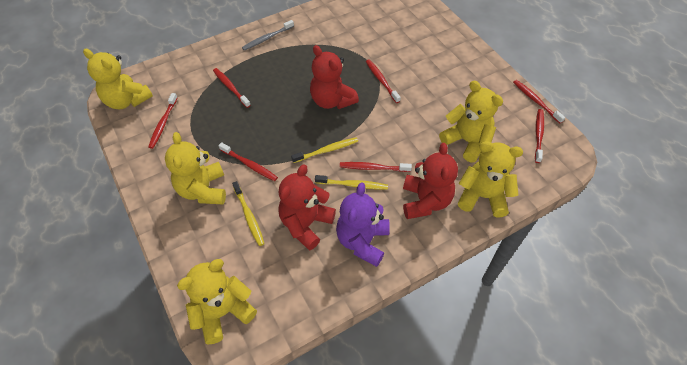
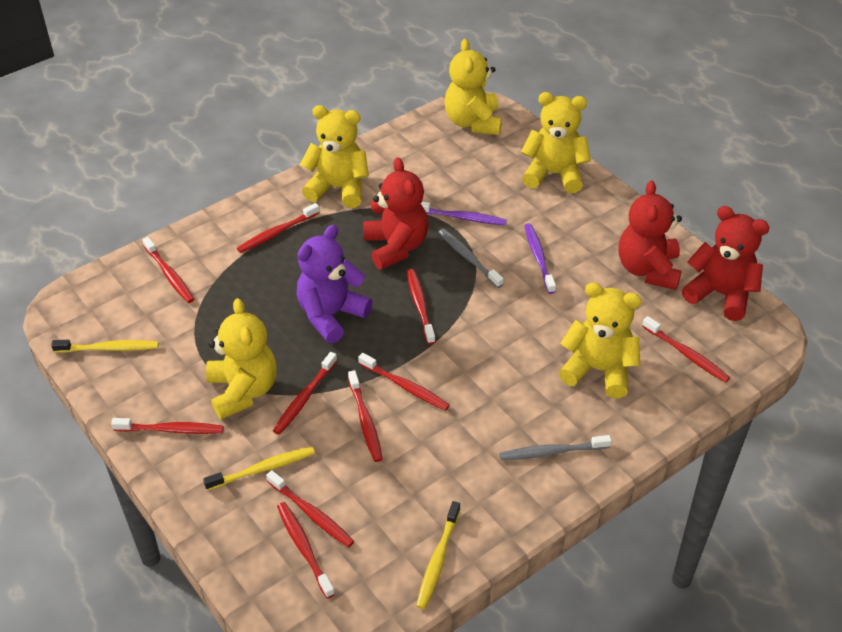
grey toothbrush: [242,20,294,50] = 1 -> [438,229,504,288] [499,435,612,460] = 2
purple toothbrush: none = 0 -> [421,202,507,225] [524,223,556,294] = 2
red toothbrush: [148,93,178,149] [213,68,251,108] [219,142,278,181] [340,162,412,172] [366,60,401,103] [513,80,565,123] [535,109,544,163] = 7 -> [111,418,224,434] [142,237,194,303] [237,203,320,253] [266,470,355,548] [273,352,337,435] [277,502,335,598] [348,370,383,462] [358,353,450,411] [407,269,435,344] [642,316,730,383] = 10

